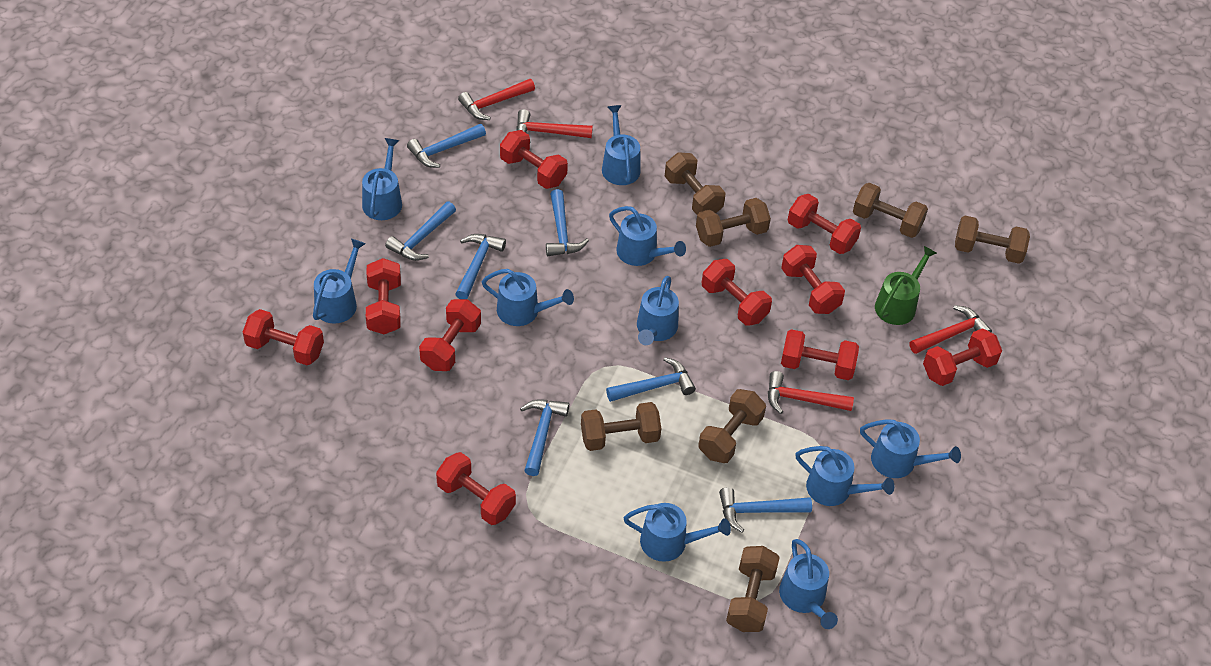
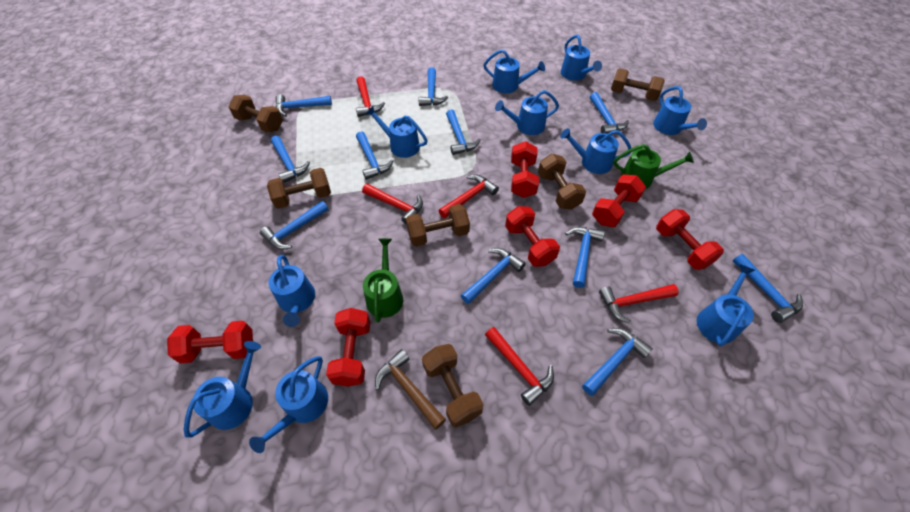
blue hammer: [385,202,456,261] [407,124,486,168] [455,234,506,299] [520,400,569,476] [546,189,589,256] [606,357,696,402] [719,487,812,533] = 7 -> [260,201,329,250] [271,136,310,183] [276,94,332,117] [356,131,393,180] [419,67,448,106] [446,109,481,155] [461,248,526,304] [565,227,605,288] [582,328,653,396] [590,92,629,134] [733,254,803,323] = 11
brown dumbbell: [581,402,661,451] [665,152,725,215] [696,198,771,247] [698,389,766,463] [726,546,780,632] [853,183,928,238] [955,216,1030,264] = 7 -> [228,95,283,133] [267,168,331,209] [406,204,470,247] [422,344,484,427] [538,154,586,210] [611,68,665,101] = 6
brown hammer: none = 0 -> [375,349,446,430] = 1
green watering can: [875,246,937,325] = 1 -> [363,238,403,323] [613,144,694,189] = 2
red dumbbell: [243,309,324,365] [366,258,401,334] [419,299,481,371] [436,452,516,525] [500,130,568,189] [702,259,772,326] [781,245,845,314] [781,329,859,380] [788,194,861,254] [923,328,1002,386] = 10 -> [167,321,253,364] [326,308,371,387] [505,206,560,267] [511,141,539,198] [592,174,646,227] [656,209,724,270] = 6
red hammer: [458,79,535,120] [516,109,593,138] [768,371,854,414] [910,305,992,354] = 4 -> [356,76,385,117] [362,184,423,225] [439,175,499,218] [485,327,554,406] [599,284,679,323] = 5

